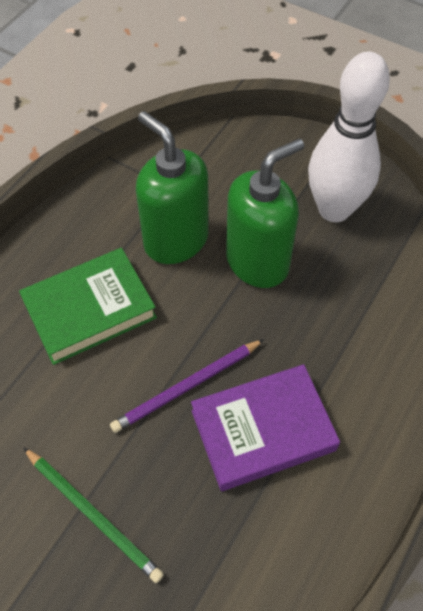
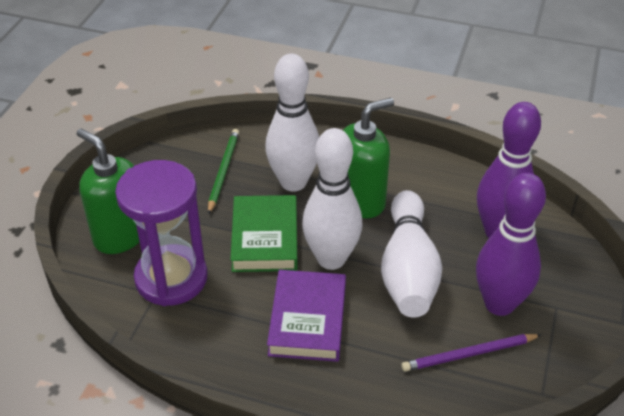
purple bowling pin: none = 0 -> [476,173,546,316] [477,102,541,238] = 2
purple hourglass: none = 0 -> [115,160,208,306] = 1
white bowling pin: [308,52,390,222] = 1 -> [265,54,319,192] [302,128,363,270] [381,190,442,318] = 3

